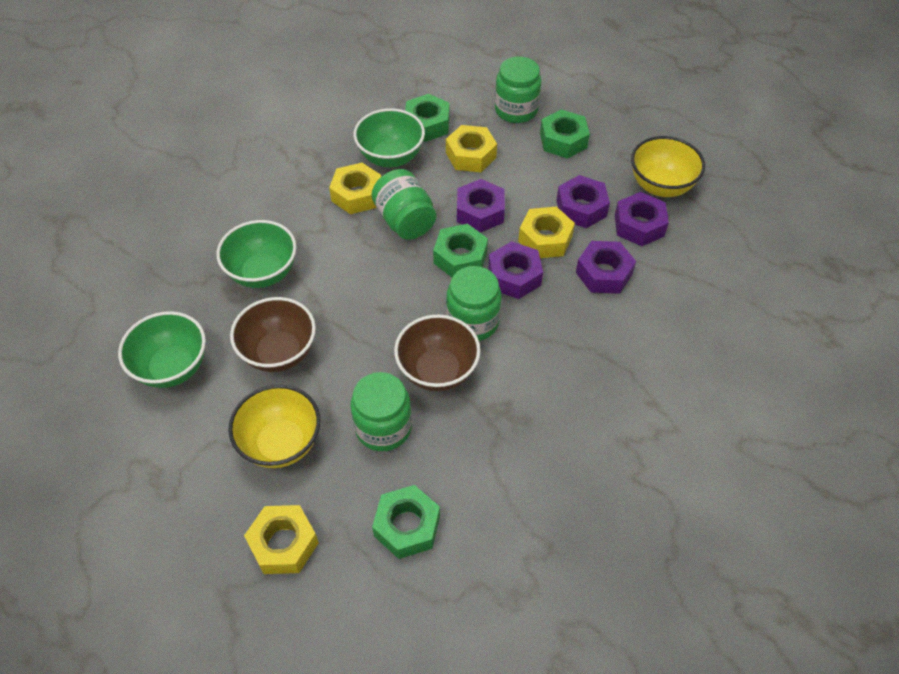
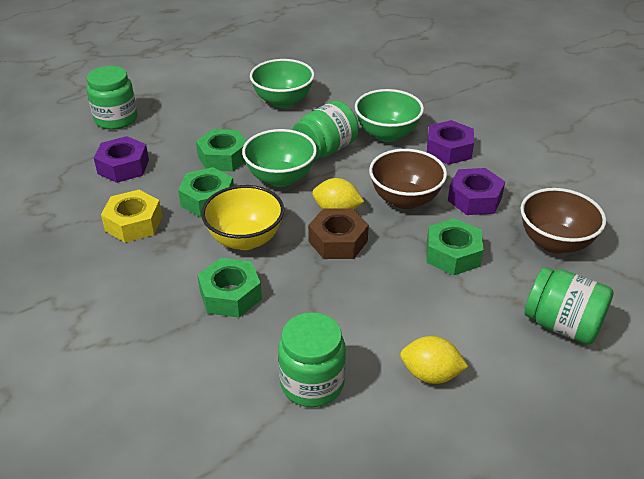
brown nut: none = 0 -> [308,208,369,259] = 1
purple nut: [457,179,505,232] [488,241,543,299] [557,175,610,228] [576,241,636,294] [615,192,669,246] = 5 -> [94,136,149,183] [427,120,474,165] [448,168,505,215] = 3
yellow bowl: [228,385,320,468] [631,136,705,197] = 2 -> [201,185,284,250] = 1
yellow lemon: none = 0 -> [312,178,364,209] [400,336,468,384] = 2
yellow nut: [244,505,319,574] [329,163,381,214] [446,125,497,172] [518,207,575,258] = 4 -> [101,190,162,243] = 1

